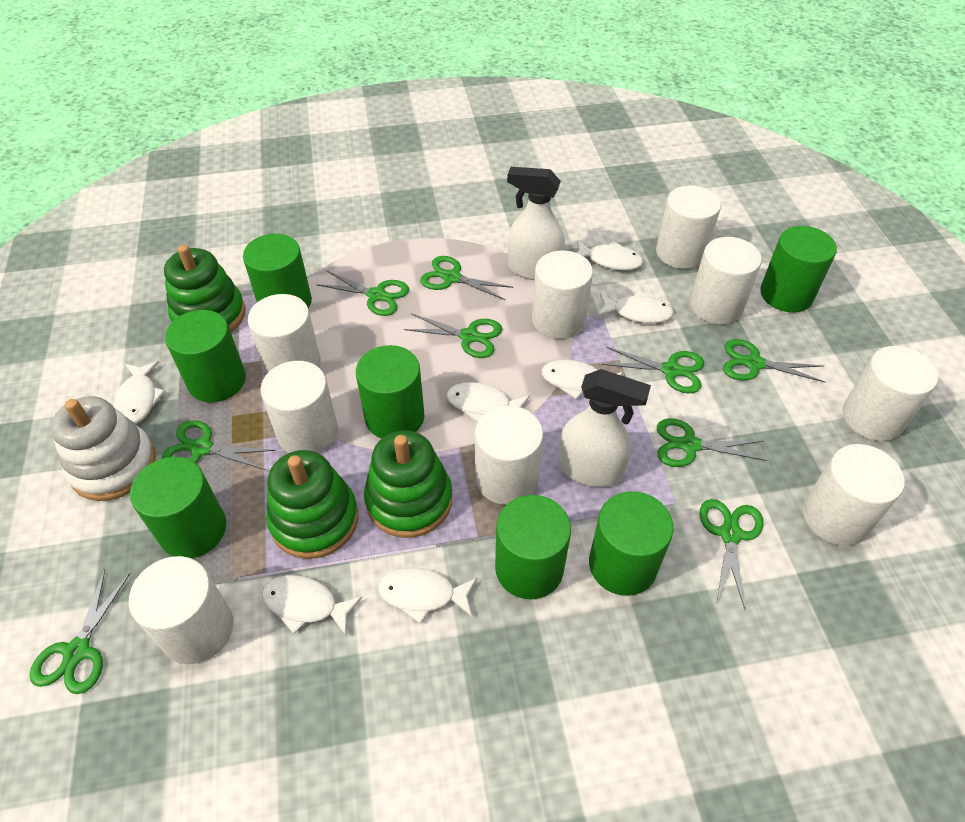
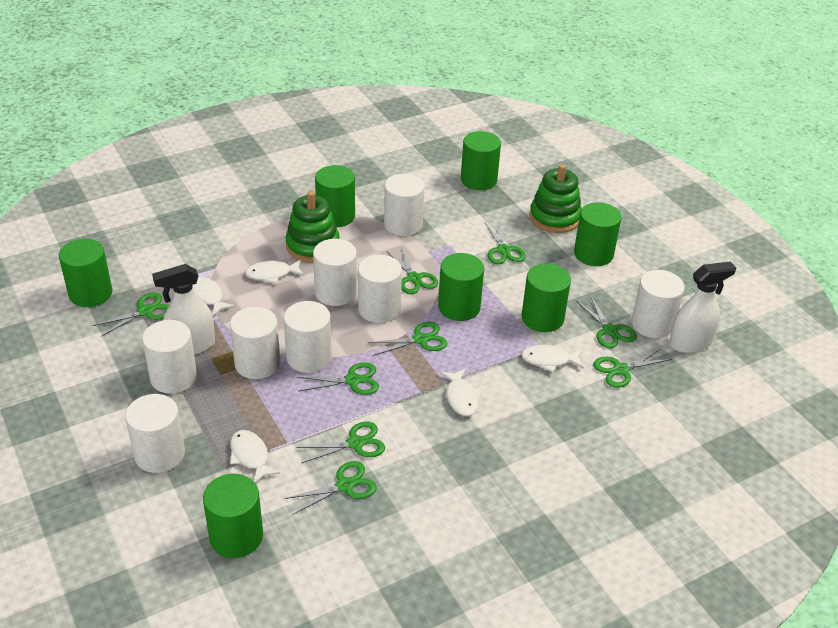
green stacking toy: [164,245,246,332] [266,450,358,559] [364,431,452,538] = 3 -> [285,191,340,263] [529,164,582,233] = 2
white cylinder: [129,556,234,664] [248,294,321,375] [260,361,338,453] [475,406,543,505] [532,250,593,339] [656,185,721,269] [690,237,762,324] [803,444,905,546] [843,346,938,441] = 9 -> [125,394,185,473] [142,320,197,394] [230,307,280,379] [284,301,332,373] [313,239,357,306] [358,255,402,323] [384,174,425,236] [631,270,685,338] = 8
white fish: [114,361,165,424] [262,575,362,635] [378,568,477,624] [447,382,530,423] [541,360,623,399] [577,240,643,270] [597,291,674,323] = 7 -> [192,277,235,316] [230,430,281,483] [245,259,304,284] [440,368,482,416] [521,345,584,372] = 5
white stacking toy: [51,396,156,501] = 1 -> none = 0

